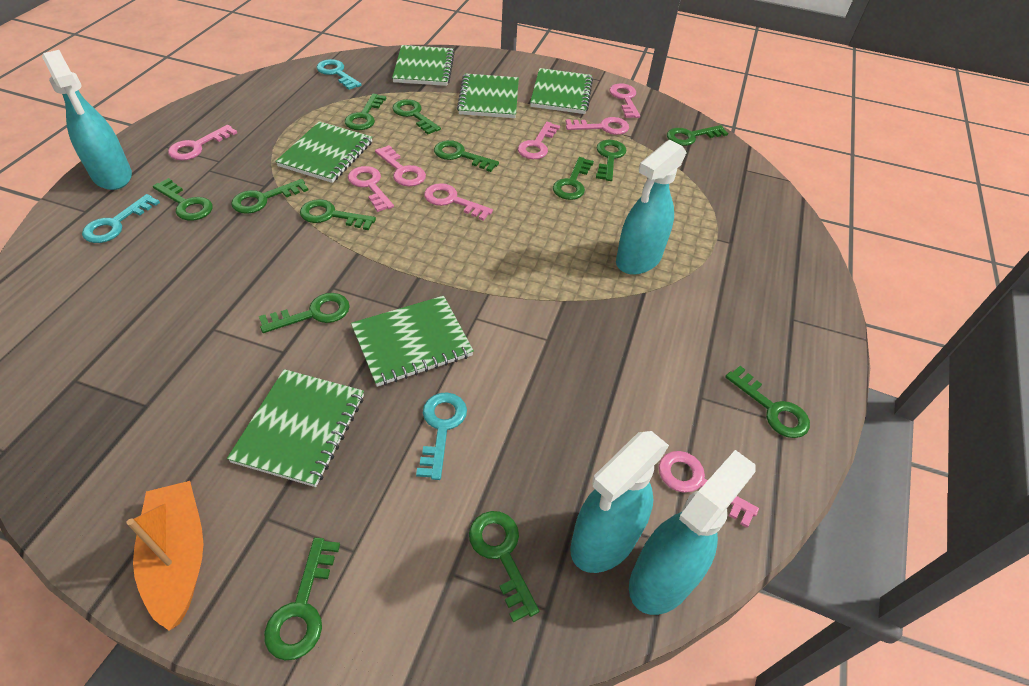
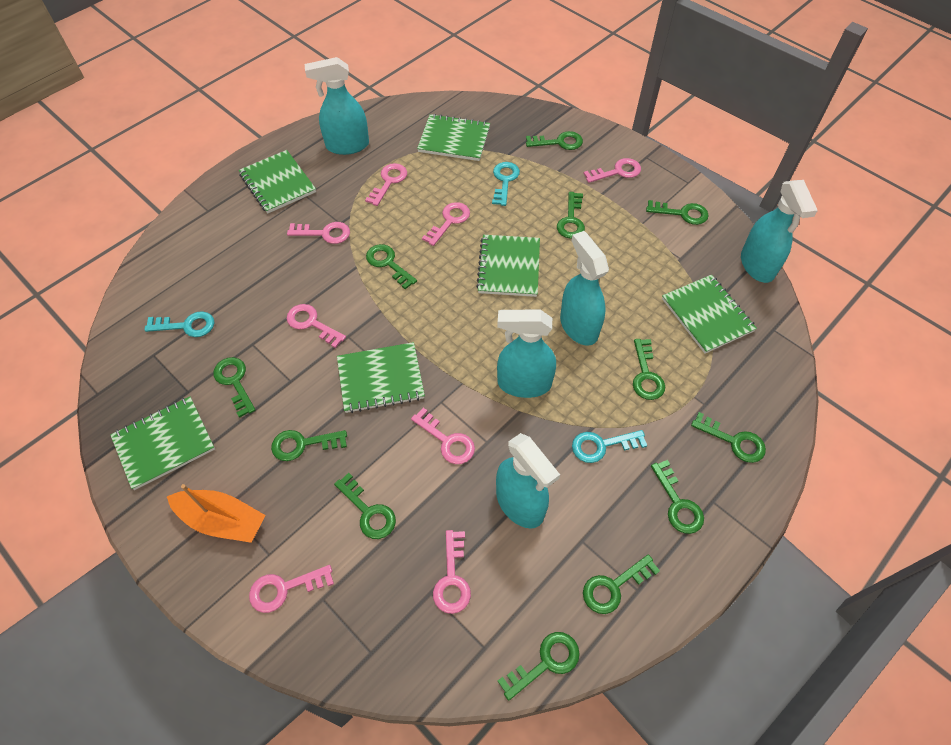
green key: [153,178,213,221] [231,179,308,214] [259,293,350,333] [264,537,340,660] [300,199,376,230] [345,94,386,130] [392,99,441,134] [434,140,499,172] [469,511,539,623] [553,157,594,200] [596,140,626,181] [667,125,728,146] [725,366,810,438] = 13 -> [213,357,256,418] [271,430,347,461] [334,473,396,539] [366,244,417,289] [498,632,580,701] [526,131,583,150] [557,192,585,239] [583,554,660,614] [633,339,665,400] [646,200,709,225] [651,460,704,534] [691,412,766,463] = 12
turquoise spray bottle: [42,50,132,190] [570,431,669,573] [616,140,687,275] [629,450,756,615] = 4 -> [305,57,369,155] [496,433,560,528] [497,309,556,398] [560,231,609,346] [741,180,818,283] = 5

